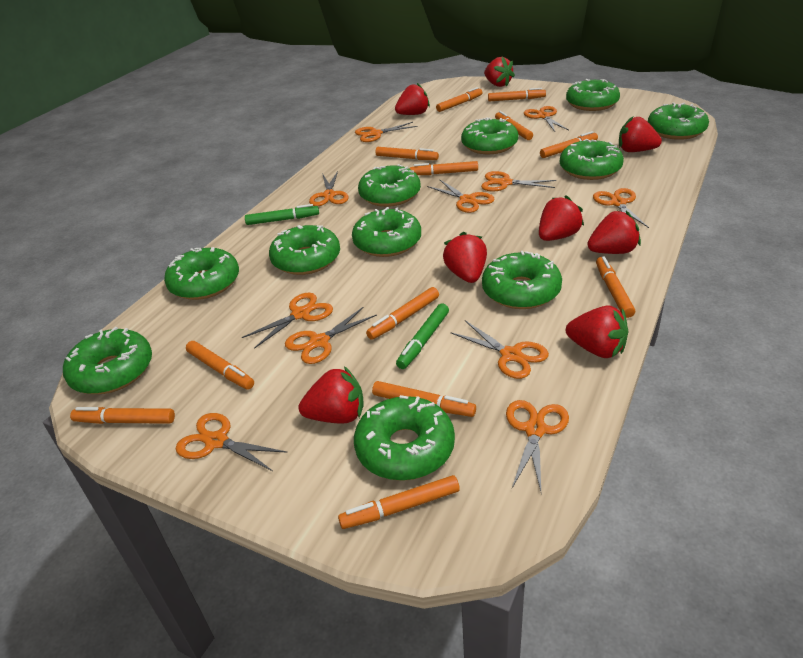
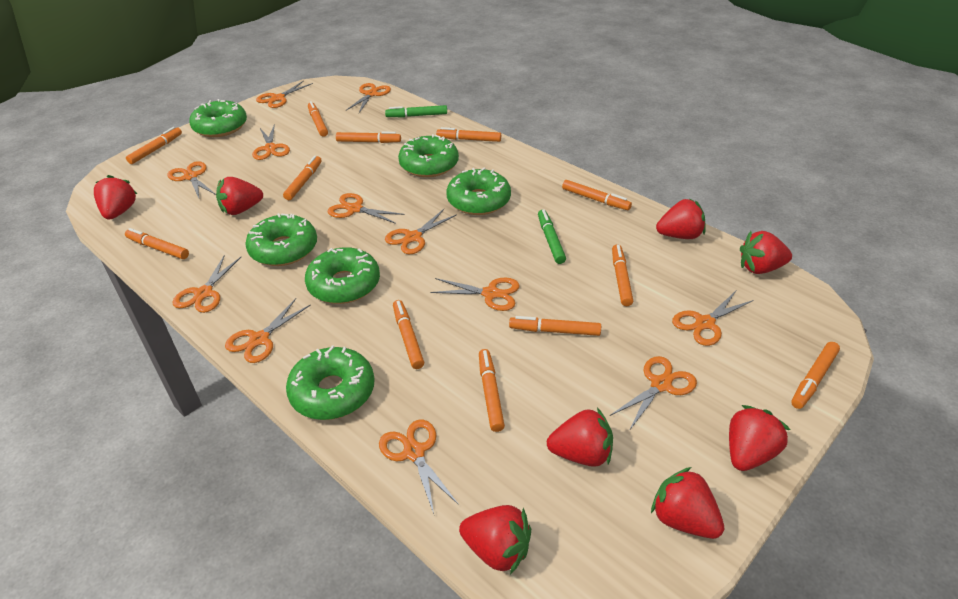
green donut: [63,327,152,394] [164,247,239,300] [269,225,340,275] [352,207,421,257] [354,395,455,481] [358,164,421,207] [461,118,518,154] [482,251,562,309] [560,139,624,180] [566,79,620,111] [648,102,709,140] = 11 -> [189,99,247,137] [246,213,317,266] [286,345,375,420] [305,247,380,304] [398,134,459,177] [447,168,511,215] = 6
orange scissors: [176,413,288,471] [242,293,333,349] [285,307,377,364] [309,171,349,206] [355,122,418,142] [427,180,495,213] [450,320,549,379] [481,171,556,192] [506,400,569,491] [524,106,569,132] [593,188,649,228] = 11 -> [167,161,216,198] [172,255,241,313] [225,298,311,363] [252,124,290,160] [256,81,313,108] [328,193,404,224] [346,83,391,113] [379,420,459,514] [385,209,456,254] [431,278,520,311] [610,356,697,431] [672,291,754,346] = 12

